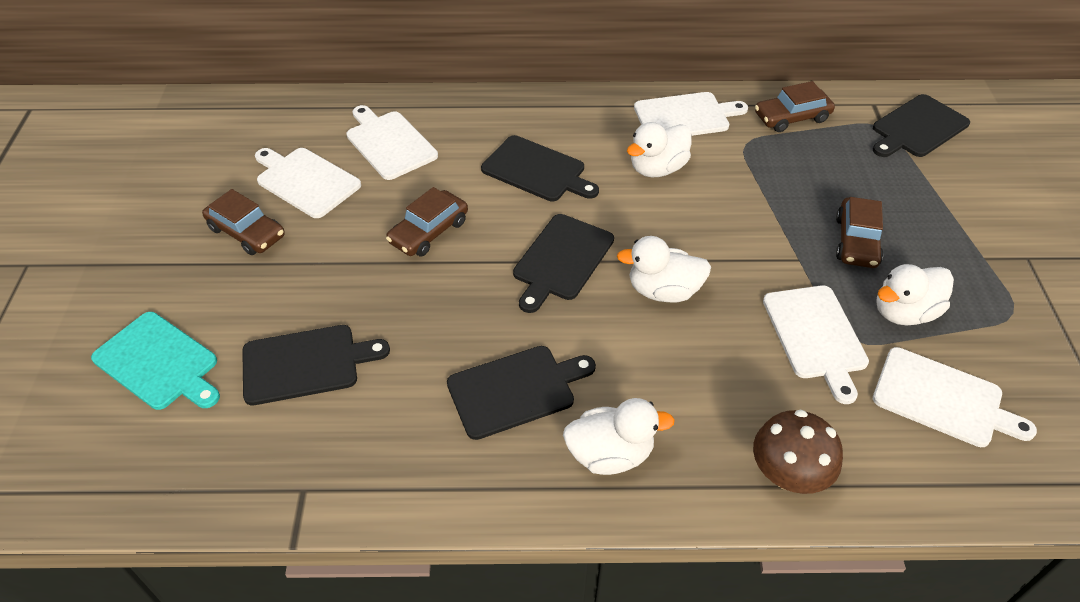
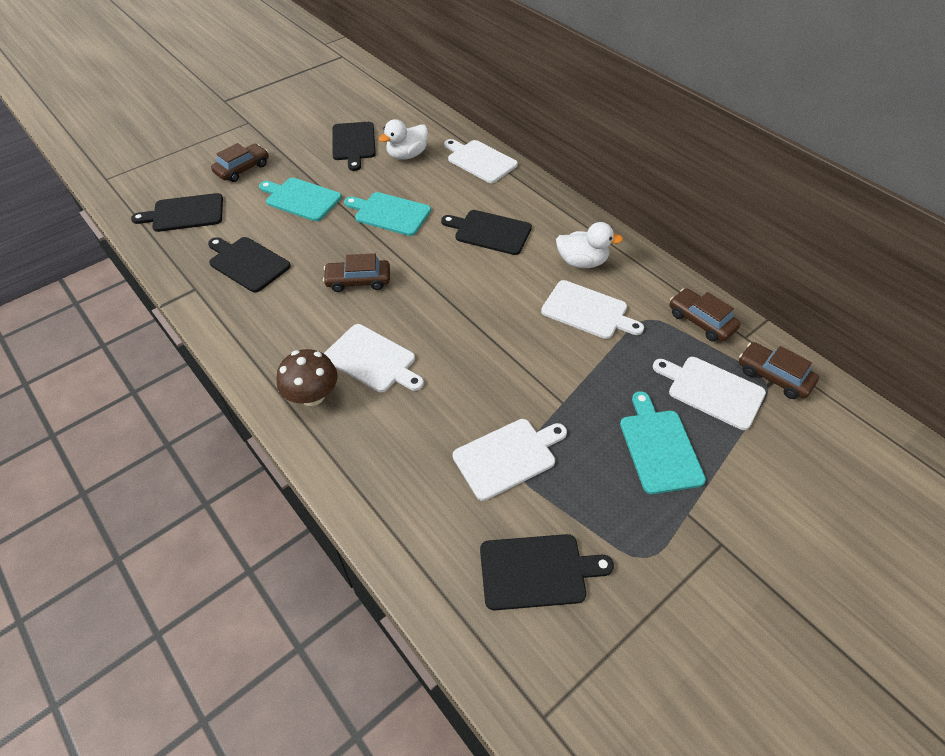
turquoise cutting board: [91,312,220,410] = 1 -> [259,178,342,221] [344,192,431,236] [620,391,706,494] = 3
white duck: [563,398,675,475] [617,236,711,303] [627,122,692,177] [876,264,954,326] = 4 -> [379,119,428,160] [556,222,623,268] = 2

